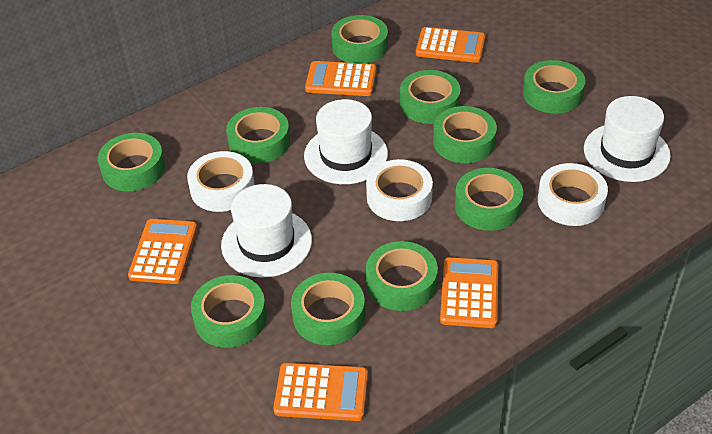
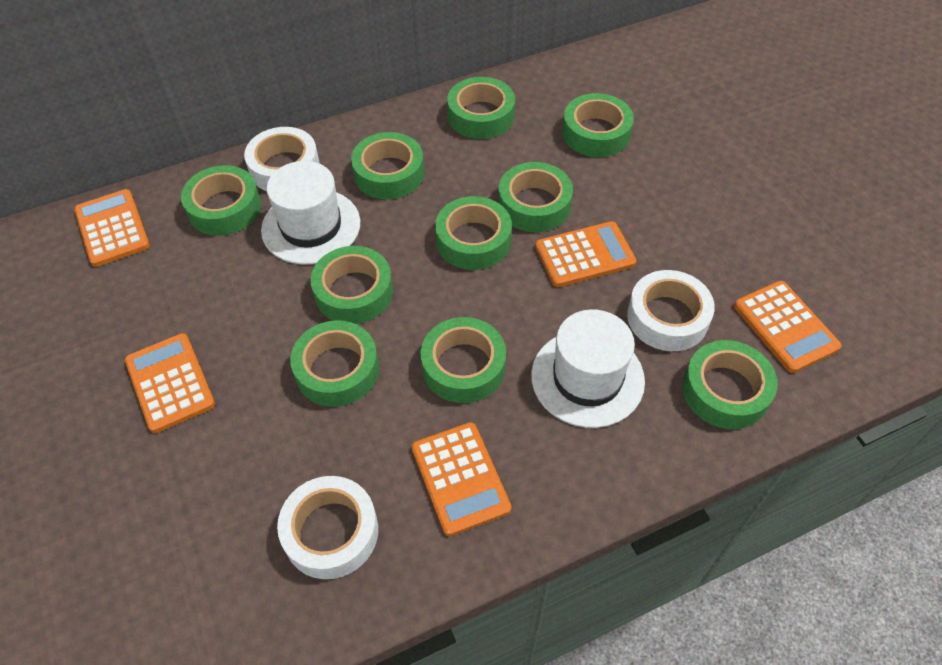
white hat: [221,184,312,278] [304,99,388,184] [584,96,671,182] = 3 -> [261,161,360,265] [531,309,645,428] = 2

